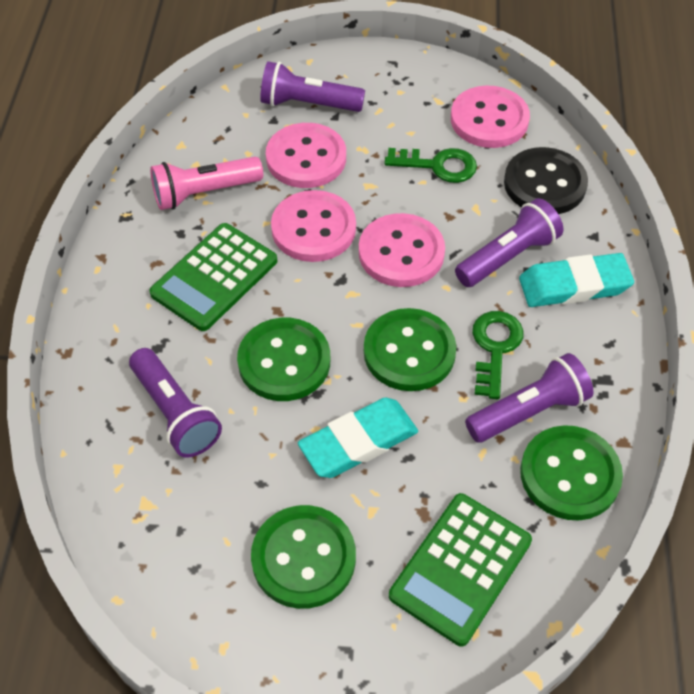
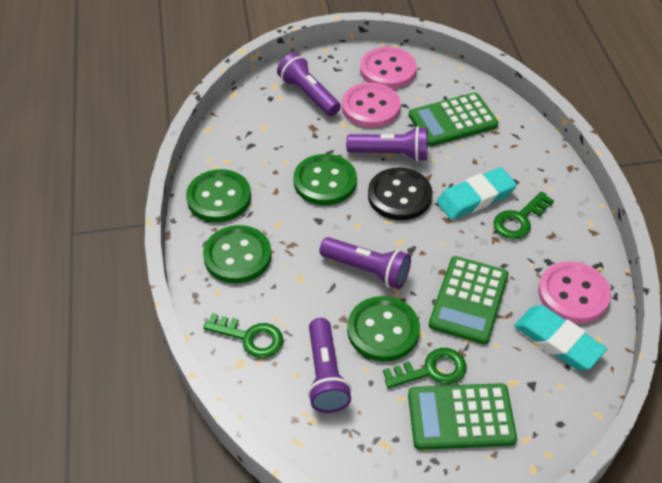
green calculator: [149,223,277,331] [389,493,532,647] = 2 -> [408,383,517,450] [409,93,499,146] [429,256,508,344] = 3
green key: [384,148,477,183] [472,311,524,399] = 2 -> [203,313,283,358] [383,348,467,388] [493,191,554,239] = 3
pink button: [266,123,346,188] [271,190,356,262] [359,213,445,287] [451,85,530,148] = 4 -> [342,83,401,128] [360,47,417,89] [538,262,611,323] = 3
pink flashlight: [150,157,263,210] = 1 -> none = 0

